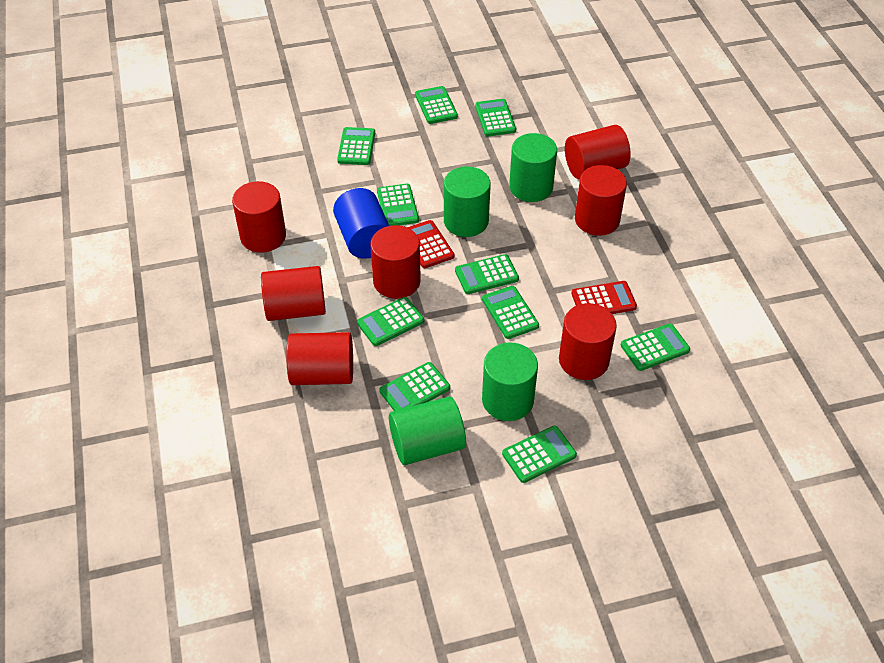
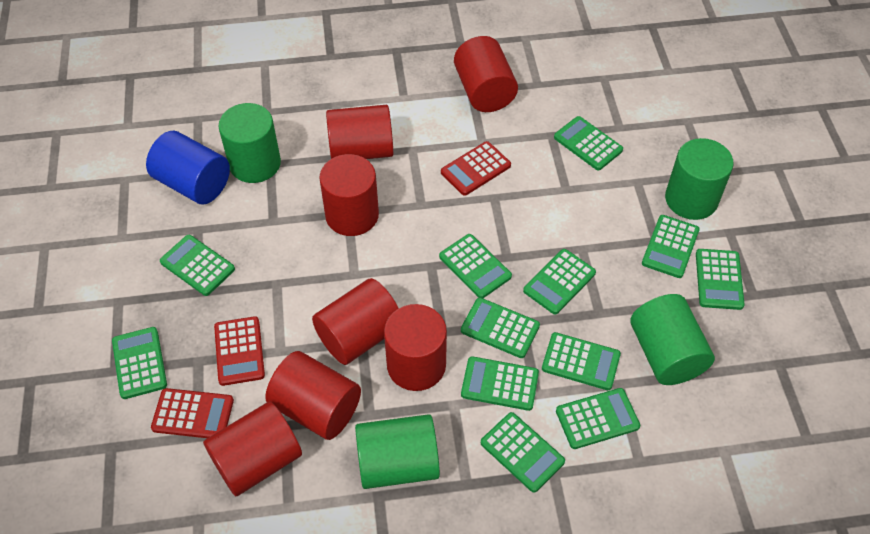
green calculator: [337,127,375,165] [357,297,424,346] [377,183,419,226] [379,362,450,411] [415,86,458,124] [455,254,519,294] [475,99,516,136] [482,286,539,339] [502,426,577,483] [621,324,690,371] = 10 -> [112,327,167,399] [160,235,235,296] [439,234,512,298] [461,298,540,358] [461,356,539,411] [481,412,565,493] [523,249,596,315] [542,332,621,390] [554,116,623,170] [556,388,640,449] [642,215,700,278] [696,249,745,310] = 12
red calculator: [407,220,454,268] [571,281,637,314] = 2 -> [151,388,234,438] [214,316,265,386] [441,141,511,196] = 3

